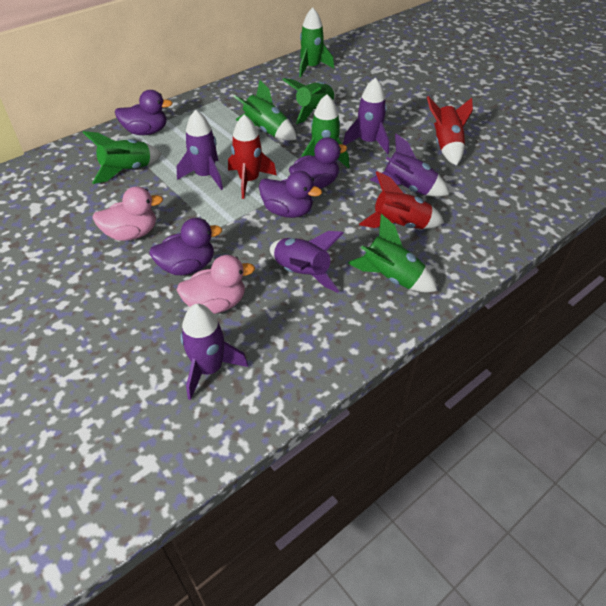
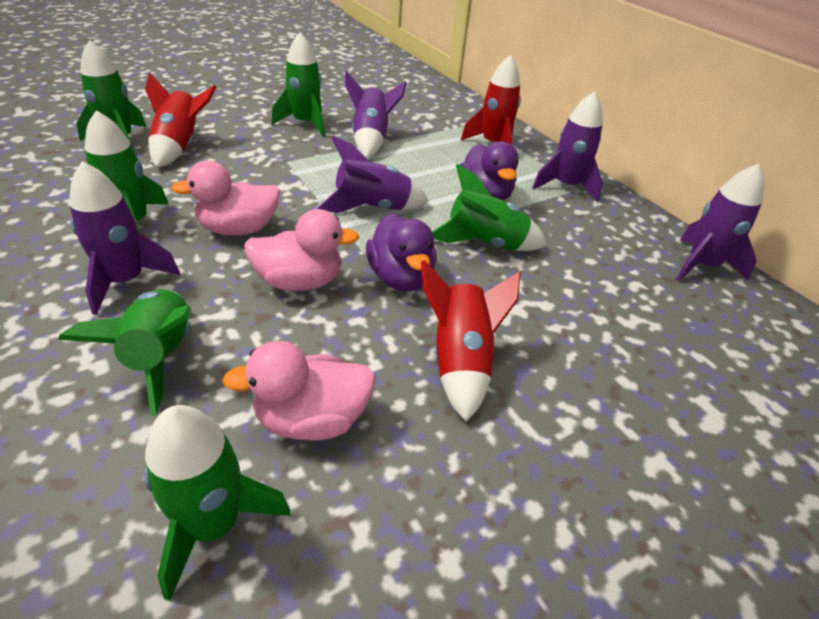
pink duck: [92,186,163,241] [177,255,255,314] = 2 -> [171,161,280,236] [222,341,376,441] [244,209,359,291] = 3
purple duck: [115,90,173,135] [149,218,222,275] [259,171,322,218] [289,137,347,189] = 4 -> [366,213,437,291] [460,141,519,201] = 2

